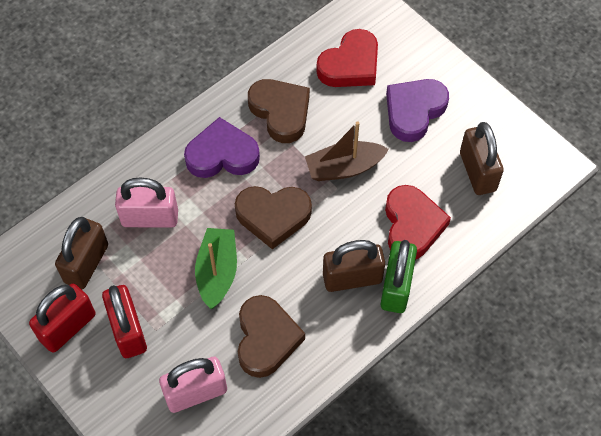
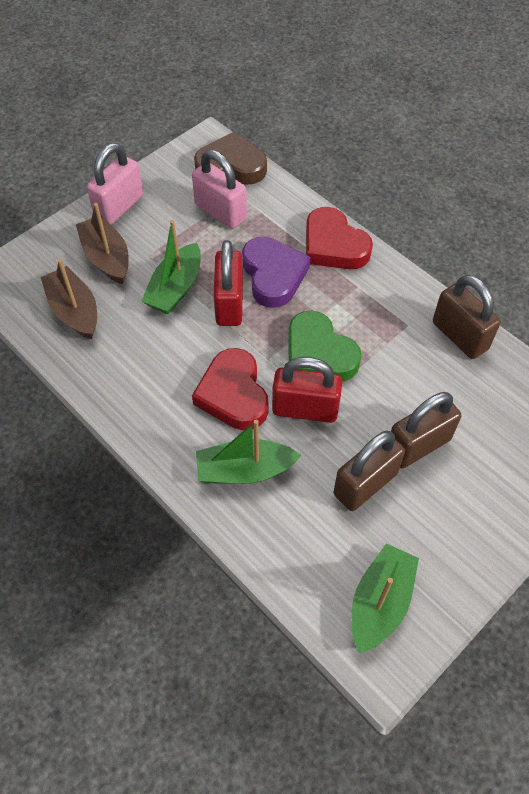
brown boat: [305,121,389,181] = 1 -> [41,259,97,339] [76,203,129,284] = 2
brown heart: [235,186,312,249] [238,295,305,378] [248,79,310,143] = 3 -> [194,132,267,185] = 1
green boat: [195,228,237,309] = 1 -> [141,220,201,314] [196,419,301,484] [352,543,419,653] = 3
green heart: none = 0 -> [288,310,362,382] = 1
green padlock: [381,240,417,313] = 1 -> none = 0
purple heart: [184,117,260,178] [386,79,449,142] = 2 -> [242,237,310,308] = 1

